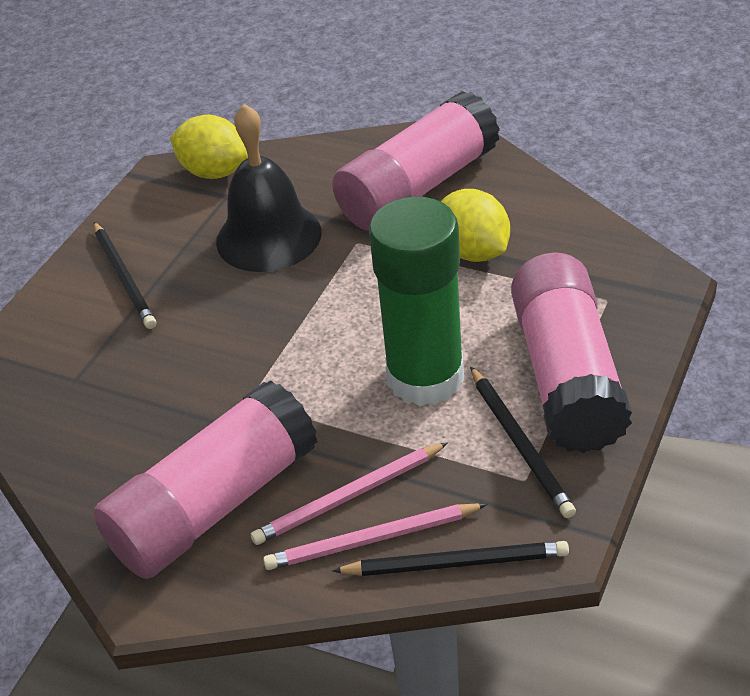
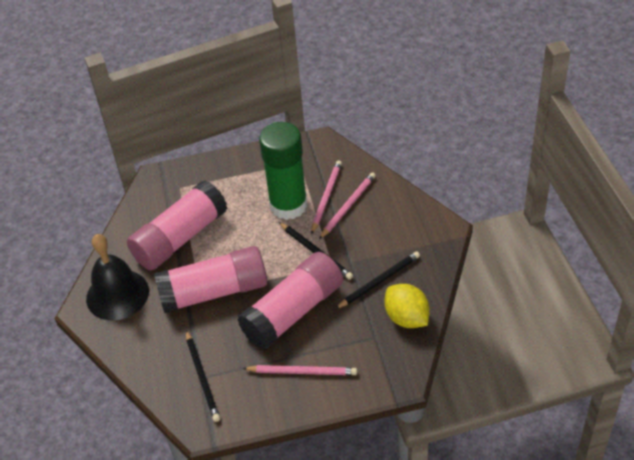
pink pencil: [251,442,448,545] [263,503,487,570] = 2 -> [243,365,357,375] [311,160,342,234] [319,172,376,239] = 3
yellow lemon: [170,115,248,179] [441,189,510,262] = 2 -> [385,284,430,328] = 1

